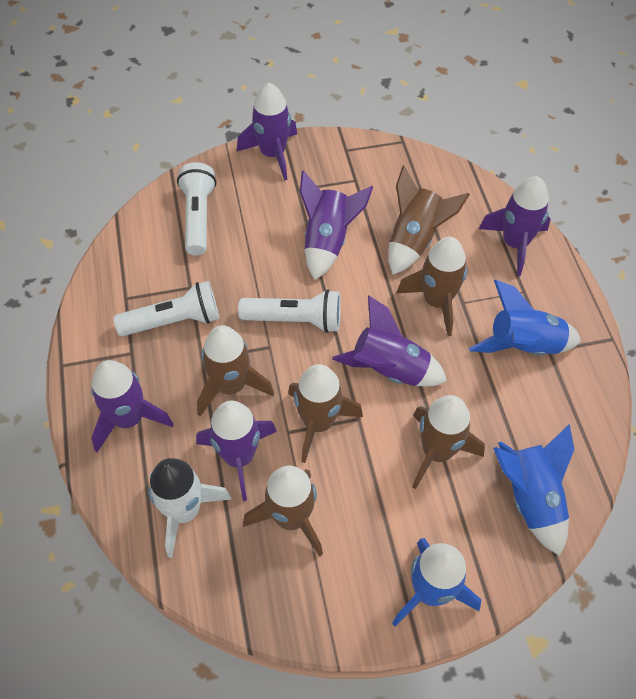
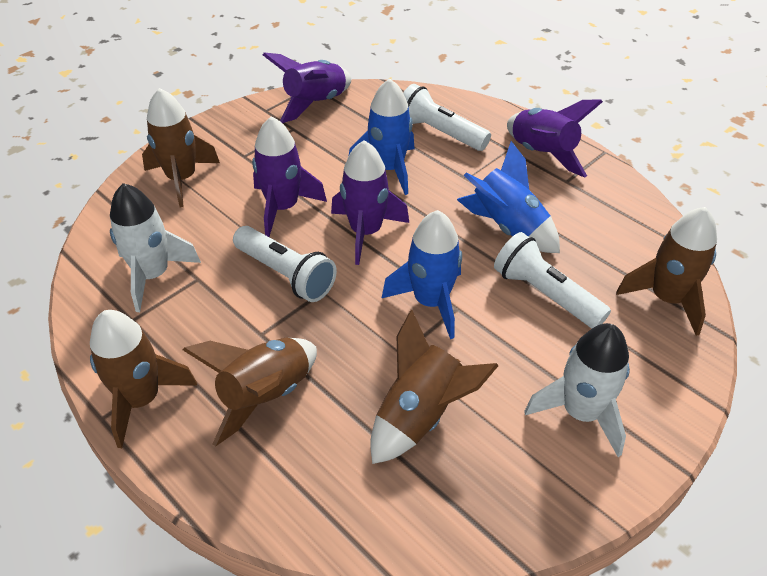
brown rocket: [197,325,274,416] [243,466,323,557] [288,364,363,463] [388,166,470,275] [396,237,467,336] [412,395,485,489] = 6 -> [90,310,198,448] [142,88,220,208] [183,338,317,446] [370,310,499,464] [616,207,717,336] = 5
purple rocket: [91,360,173,452] [196,401,277,501] [237,83,297,181] [300,170,373,280] [332,296,447,387] [479,176,551,276] = 6 -> [252,116,327,237] [263,53,351,123] [331,140,409,265] [507,100,603,177] = 4
white rocket: [148,458,232,558] = 1 -> [110,183,201,312] [524,323,630,457] = 2

